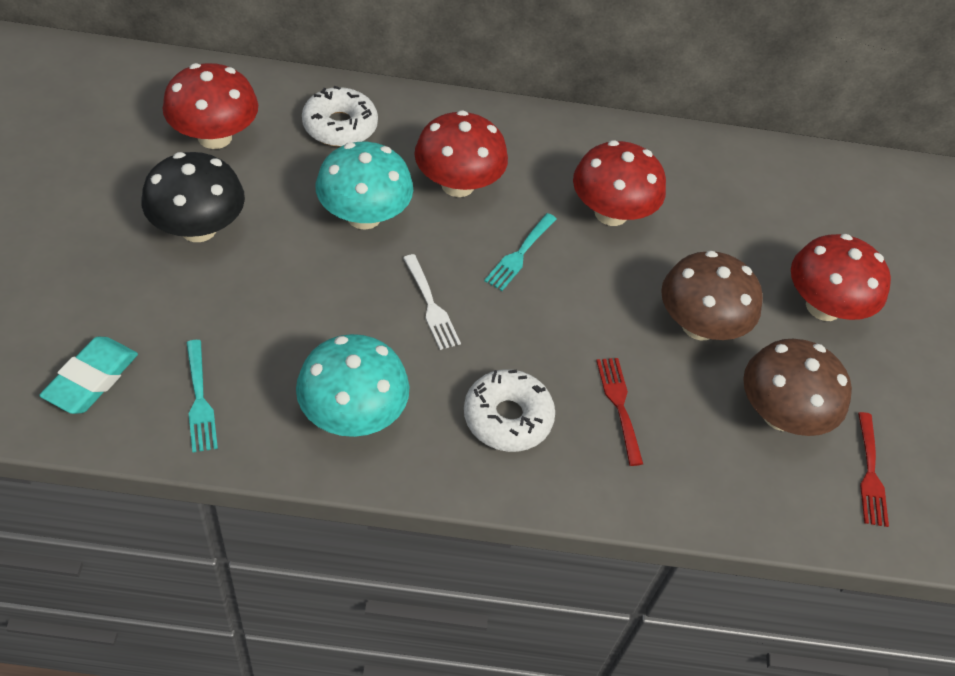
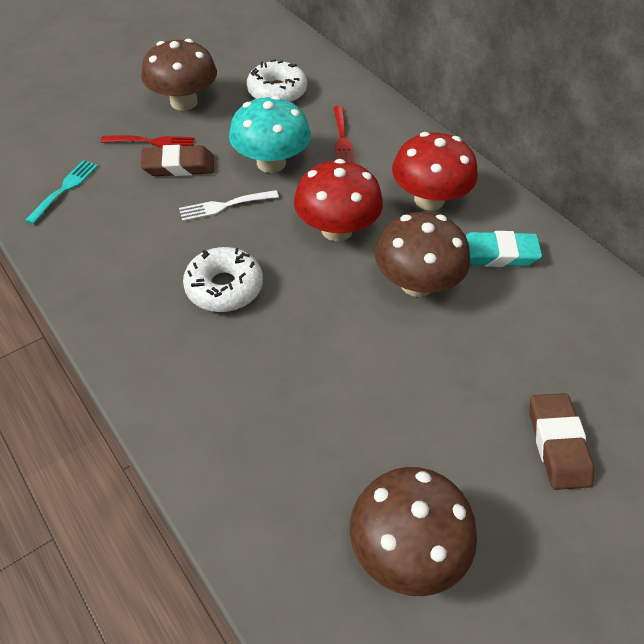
black mushroom: [141,152,245,242] = 1 -> none = 0
brown eraser: none = 0 -> [140,145,214,176] [530,393,594,490] = 2
brown mushroom: [661,251,763,341] [743,339,852,436] = 2 -> [141,39,217,111] [350,467,477,596] [375,212,470,297] = 3
red mushroom: [162,63,258,149] [414,110,508,197] [573,140,666,226] [791,234,891,321] = 4 -> [294,159,383,241] [392,132,478,211] = 2
turquoise fork: [186,340,218,452] [484,213,557,291] = 2 -> [25,160,98,224] = 1
turquoise mushroom: [296,334,410,437] [316,142,413,230] = 2 -> [229,96,311,173] = 1

